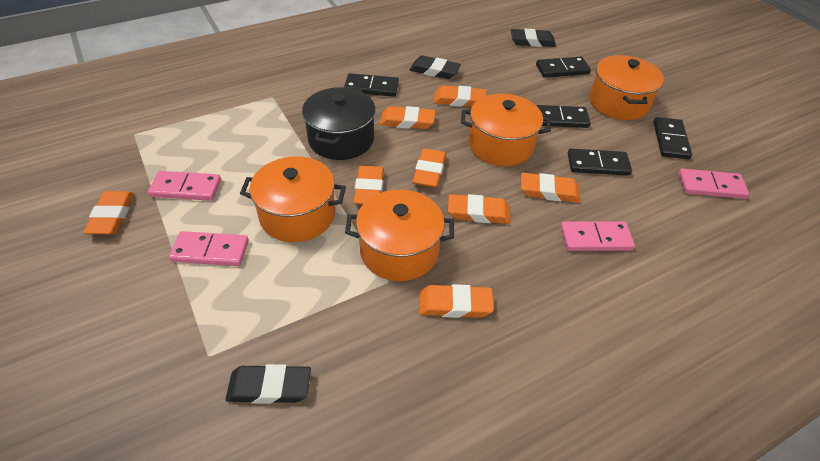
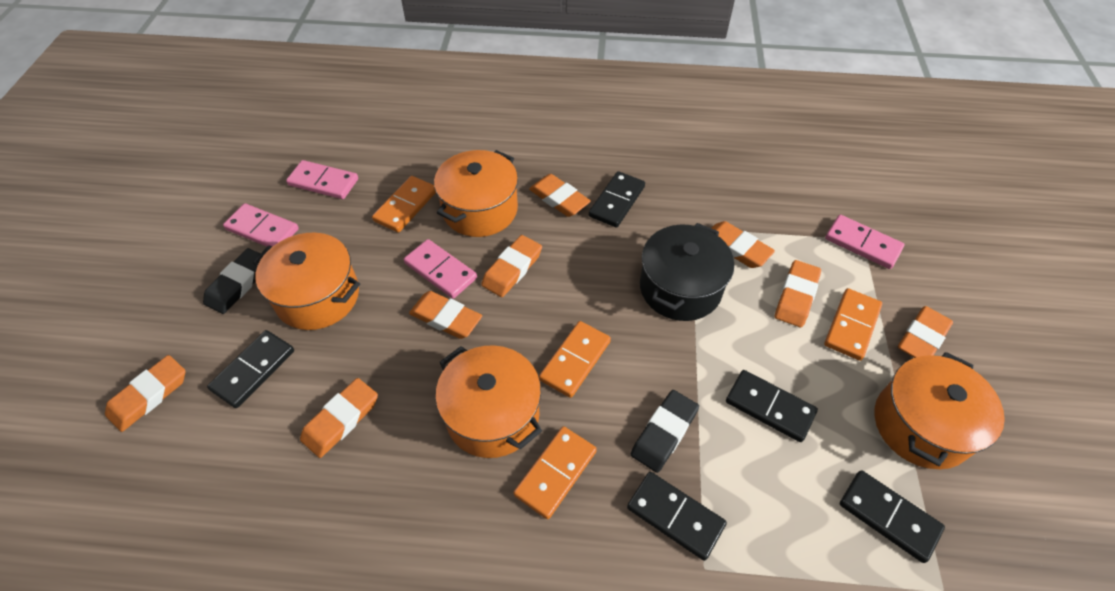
black eraser: [225,364,311,404] [409,55,461,79] [511,29,556,47] = 3 -> [203,248,260,314] [631,390,699,473] = 2
orange domino: none = 0 -> [372,176,436,233] [513,426,597,519] [539,321,611,398] [824,288,882,361] = 4

